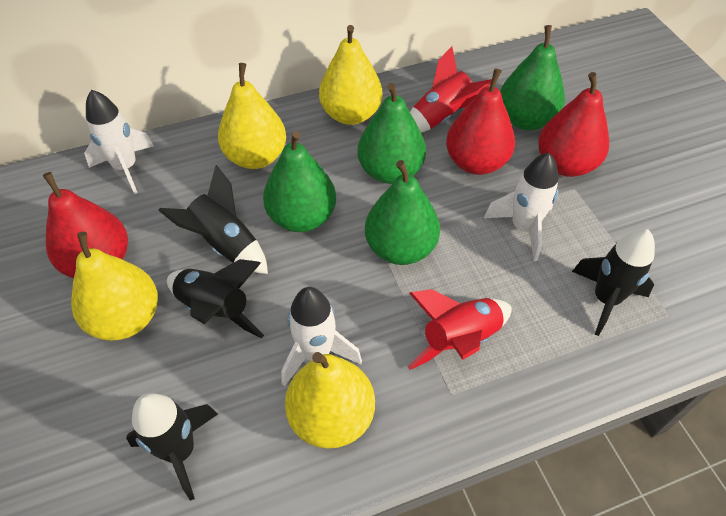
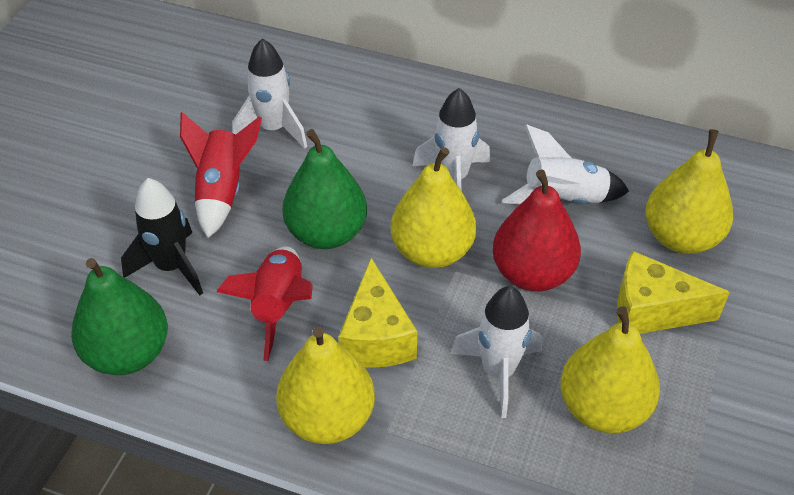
black rocket: [126,393,218,501] [158,165,268,274] [167,259,264,338] [572,229,655,336] = 4 -> [121,178,203,295] = 1
green pear: [263,131,336,232] [357,83,426,184] [365,160,440,265] [500,25,565,130] = 4 -> [71,258,168,375] [282,129,367,249] = 2
red pear: [43,172,128,278] [446,68,515,175] [538,72,609,177] = 3 -> [492,169,581,291] = 1
white rocket: [84,90,154,194] [281,287,362,387] [484,153,558,261] = 3 -> [232,38,307,148] [413,88,490,191] [450,286,542,418] [502,124,629,204] = 4
yellow cheese: none = 0 -> [338,258,417,368] [617,251,730,334] = 2

